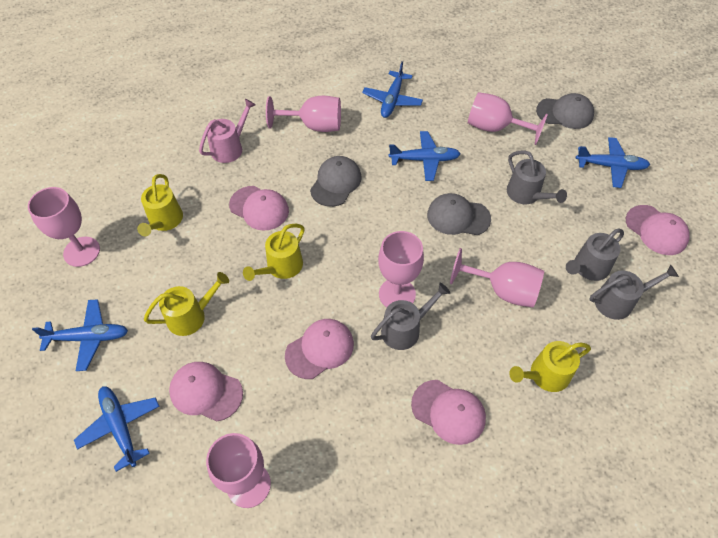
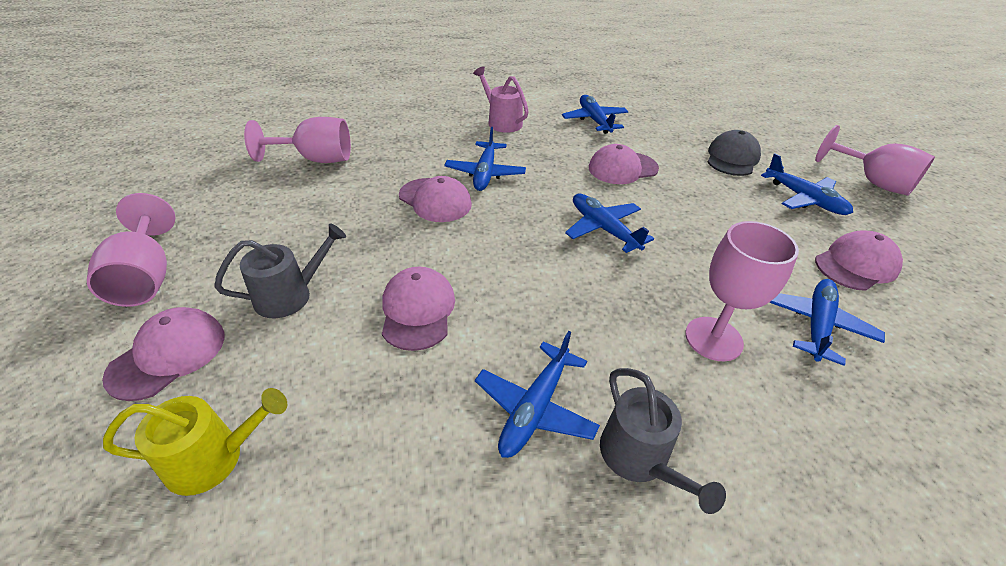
blue plane: [32,299,128,371] [74,386,159,472] [362,61,423,118] [389,131,460,181] [576,137,650,188] = 5 -> [444,127,526,191] [475,331,600,458] [562,95,628,134] [565,194,654,253] [761,153,853,215] [769,279,885,366] = 6
grey cap: [310,156,362,207] [427,193,491,235] [536,93,594,129] = 3 -> [707,130,761,176] = 1
grey watering can: [371,283,450,350] [507,150,567,204] [566,229,624,281] [589,264,679,320] = 4 -> [214,223,346,318] [600,368,726,514] = 2
pink goblet: [28,187,100,267] [206,433,271,508] [266,96,341,132] [378,231,424,307] [450,248,544,307] [468,92,548,145] = 6 -> [87,193,176,307] [244,117,351,163] [685,221,799,361] [815,125,935,196] = 4
yellow watering can: [137,174,183,236] [144,272,229,336] [243,224,305,281] [509,341,591,392] = 4 -> [103,388,287,496] = 1

